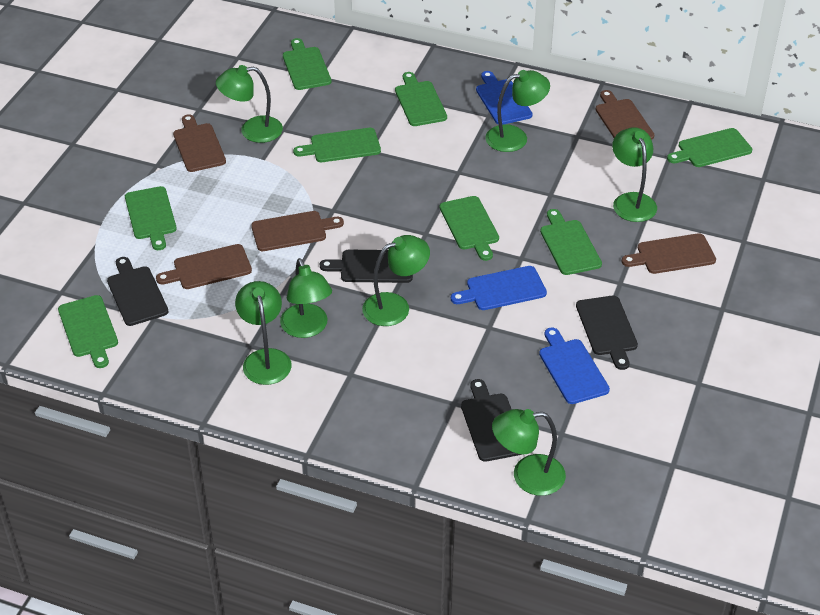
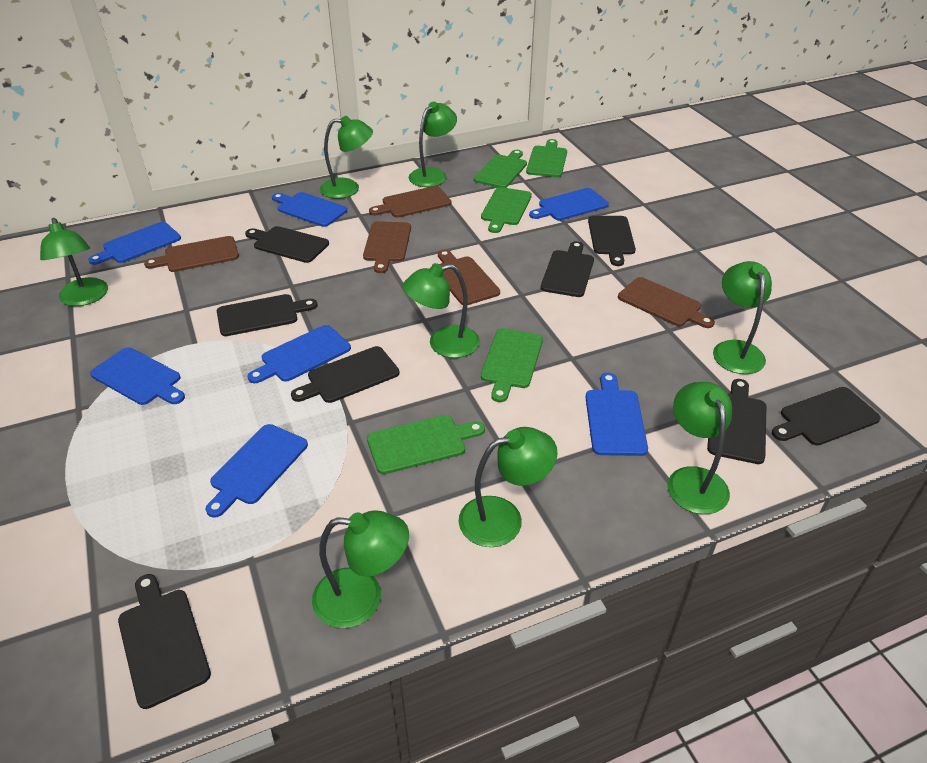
black cutting board: [107,257,168,326] [320,250,413,283] [461,379,522,462] [576,296,638,370] = 4 -> [118,574,211,709] [217,294,318,336] [245,226,329,263] [291,346,400,403] [541,241,594,297] [588,216,636,266] [707,379,766,464] [772,387,881,446] = 8
blue cutting board: [451,266,547,310] [476,71,533,125] [539,328,610,404] = 3 -> [88,222,181,265] [90,347,185,405] [205,424,308,518] [247,325,351,383] [272,192,347,227] [529,188,609,221] [585,373,648,456] = 7
green cutting board: [58,295,118,368] [125,186,177,250] [283,38,331,90] [293,128,381,162] [395,72,447,126] [440,196,499,261] [540,209,602,275] [667,128,752,167] = 8 -> [367,415,485,474] [474,150,527,188] [481,187,532,233] [481,328,543,402] [526,139,567,177] = 5
green lamp: [216,65,283,143] [235,281,292,385] [280,258,332,338] [362,235,430,326] [485,70,550,152] [492,409,566,496] [612,127,657,222] = 7 -> [40,218,108,306] [312,510,409,628] [320,116,373,199] [403,263,480,358] [409,102,457,187] [458,427,558,547] [667,382,732,514] [713,261,772,374] = 8

